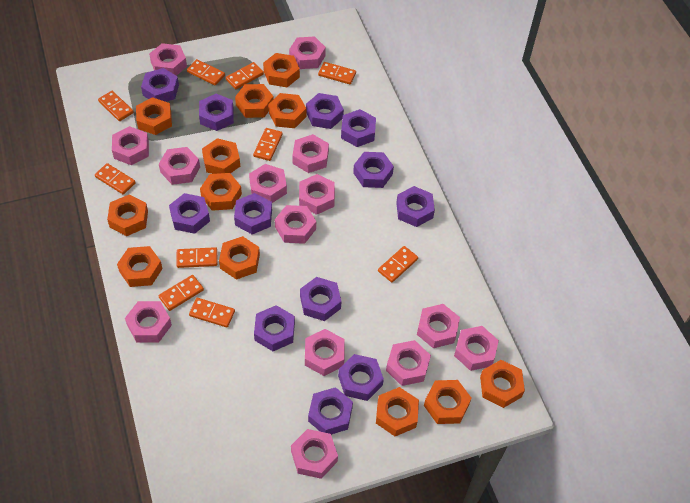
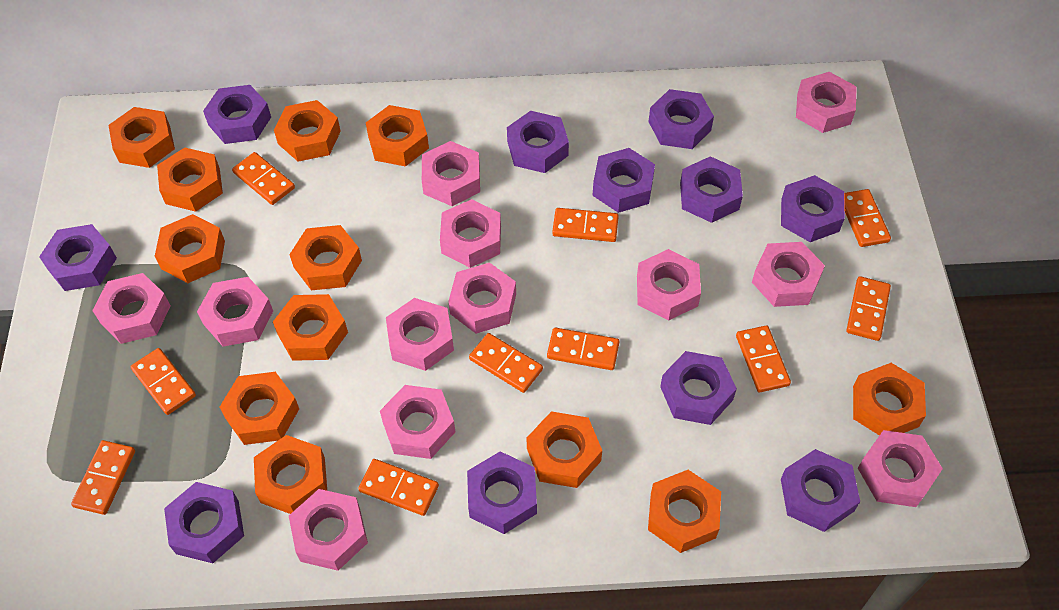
pink nut: [112,126,149,165] [125,301,172,343] [149,43,187,76] [159,147,200,185] [249,164,287,203] [275,205,316,244] [289,36,326,69] [291,429,338,479] [292,134,329,173] [299,174,335,215] [305,329,344,376] [386,340,431,386] [417,304,460,348] [454,326,499,371] = 14 -> [92,273,171,344] [197,277,273,347] [289,489,368,571] [380,385,455,459] [386,298,454,371] [422,141,480,206] [440,199,501,268] [448,263,516,334] [637,249,701,321] [752,242,825,307] [796,72,857,133] [858,430,943,507] = 12
purple nut: [141,68,179,102] [169,193,210,234] [199,94,234,131] [234,193,272,234] [254,305,295,351] [300,277,341,321] [306,93,344,129] [308,387,353,435] [338,354,384,401] [341,109,376,147] [353,152,394,188] [396,186,435,227] = 12 -> [39,224,117,291] [164,482,244,563] [203,85,271,144] [467,451,537,534] [507,111,569,173] [593,148,655,213] [648,89,714,149] [660,351,737,425] [680,156,743,223] [781,175,845,242] [781,449,860,532] = 11

